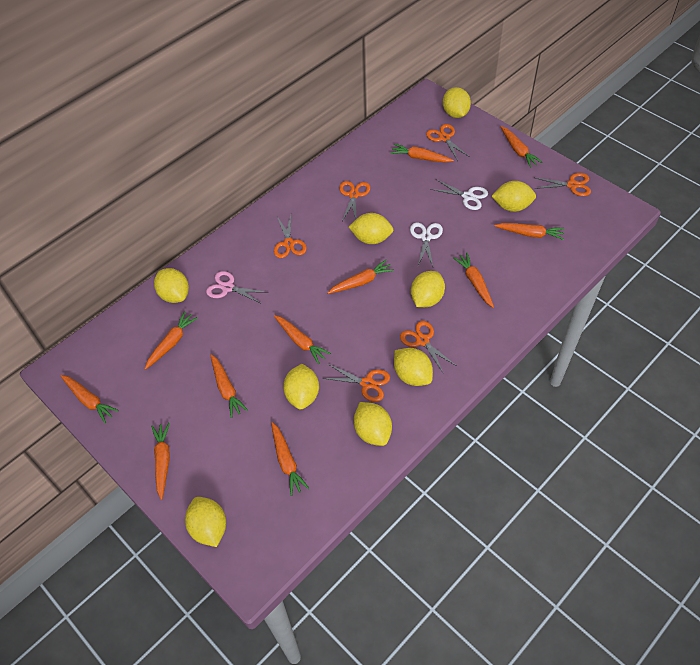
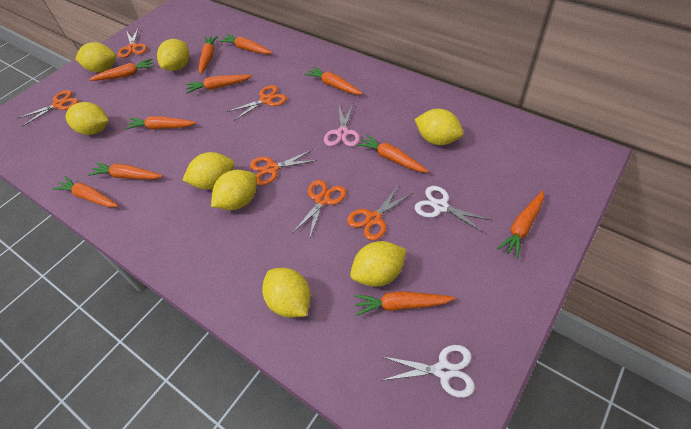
yellow lemon: [154,268,189,303] [185,497,226,547] [283,364,319,409] [349,213,393,244] [354,402,392,446] [394,348,433,386] [411,271,445,307] [443,87,471,118] [492,181,536,212] = 9 -> [65,102,109,135] [75,42,116,72] [157,39,189,71] [183,152,235,190] [211,170,257,210] [262,268,311,317] [350,241,406,287] [415,109,463,145] = 8

